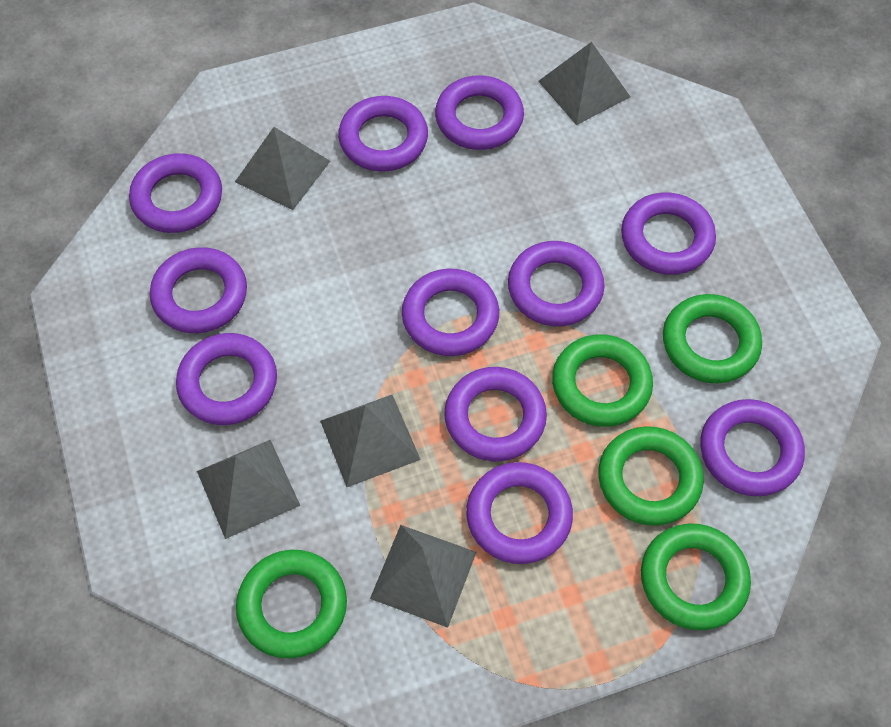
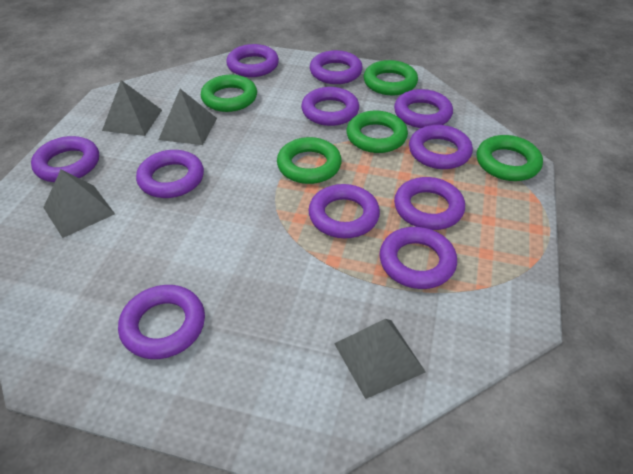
grey pyramid: [197,440,300,539] [235,127,330,210] [320,395,421,487] [370,525,476,628] [538,42,630,125] = 5 -> [43,170,115,238] [102,80,162,136] [158,89,217,145] [334,319,426,399] = 4

